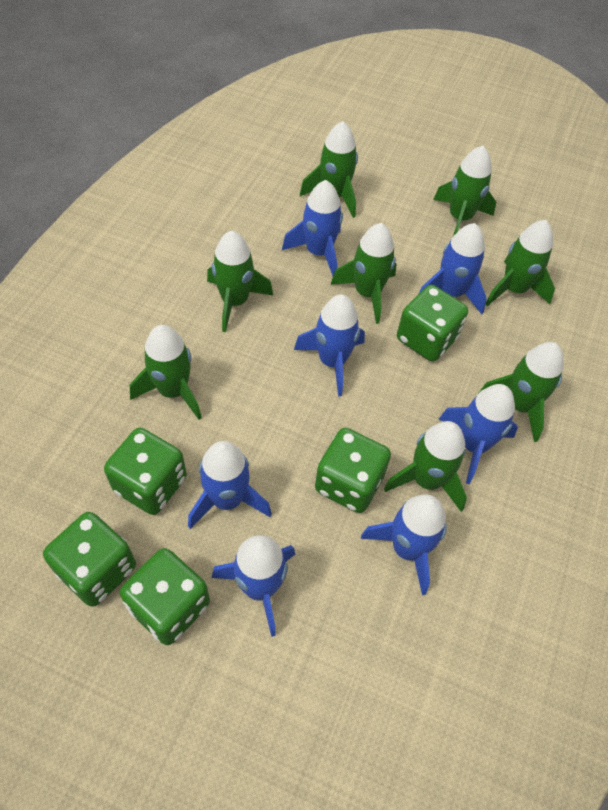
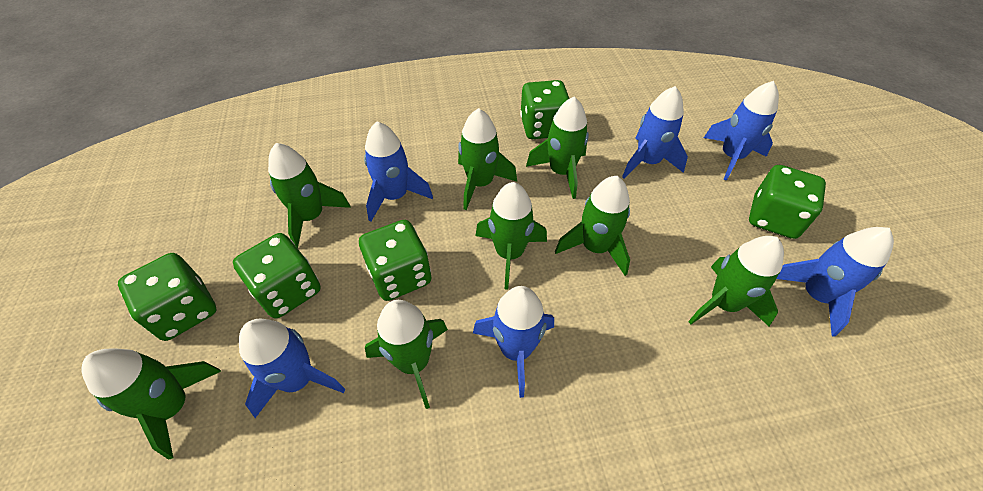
blue rocket: [188,441,272,529] [211,535,295,637] [282,180,343,276] [294,294,365,396] [361,494,447,595] [419,223,487,314] [438,384,518,484] = 7 -> [239,319,345,418] [364,121,433,222] [473,286,554,398] [622,86,688,179] [704,81,779,181] [776,227,894,336] = 6

